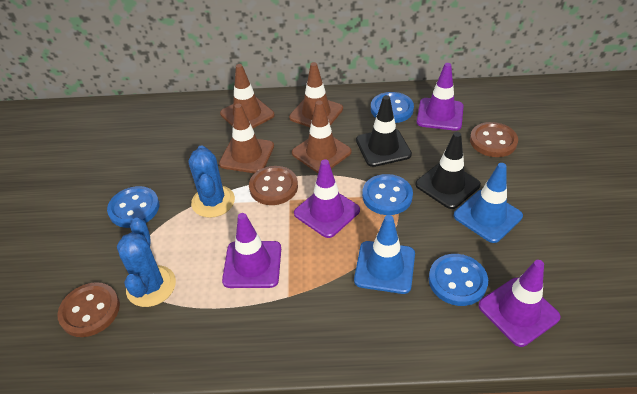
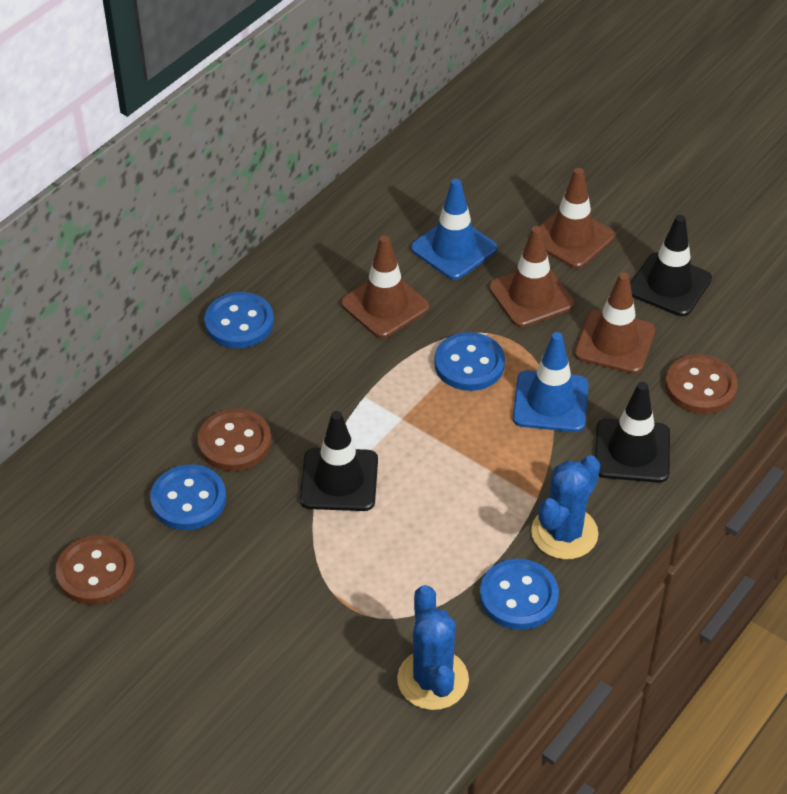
black traffic cone: [356,95,412,167] [416,132,481,209] = 2 -> [300,411,378,511] [595,382,670,483] [630,215,712,316] = 3
purple traffic cone: [222,213,281,288] [294,159,360,238] [417,63,464,131] [478,260,561,347] = 4 -> none = 0

